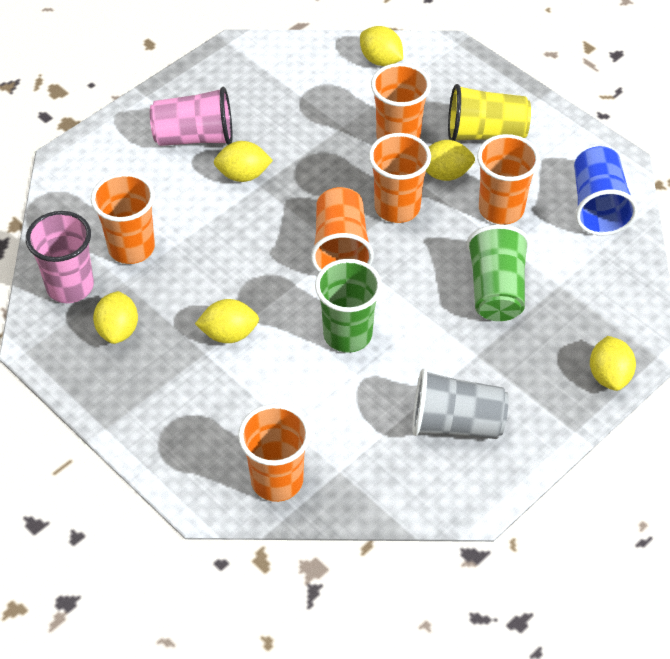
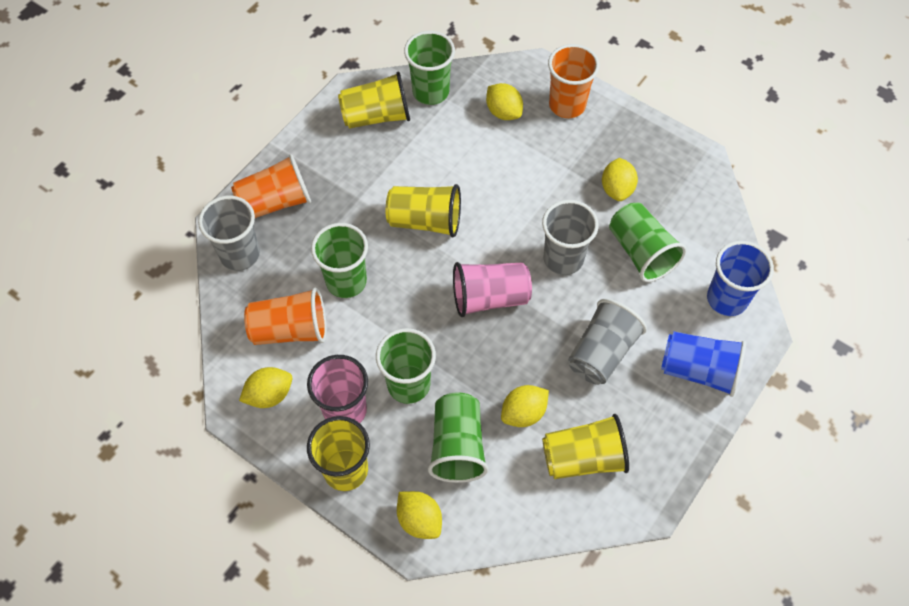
blue cup: [574,146,638,236] = 1 -> [661,331,746,397] [707,241,774,316] = 2
green cup: [315,259,382,353] [466,224,530,321] = 2 -> [311,223,368,298] [376,328,436,404] [404,31,455,105] [428,393,488,483] [609,203,687,282] = 5
grey cup: [412,369,508,439] = 1 -> [198,196,260,271] [542,200,599,275] [568,299,647,385] = 3
orange cup: [91,173,155,264] [238,404,310,502] [311,187,374,272] [369,133,431,223] [371,63,431,140] [477,134,540,225] = 6 -> [231,154,311,218] [244,287,326,345] [548,44,600,118] = 3
yellow cup: [448,84,531,141] = 1 -> [307,416,370,491] [338,72,410,128] [386,184,461,237] [542,414,629,479] = 4
yellow lemon: [93,291,138,344] [195,299,259,343] [214,141,273,182] [360,26,403,66] [426,140,475,181] [590,336,636,391] = 6 -> [239,367,292,408] [397,491,442,539] [486,83,523,120] [501,385,549,427] [602,158,638,201] = 5

